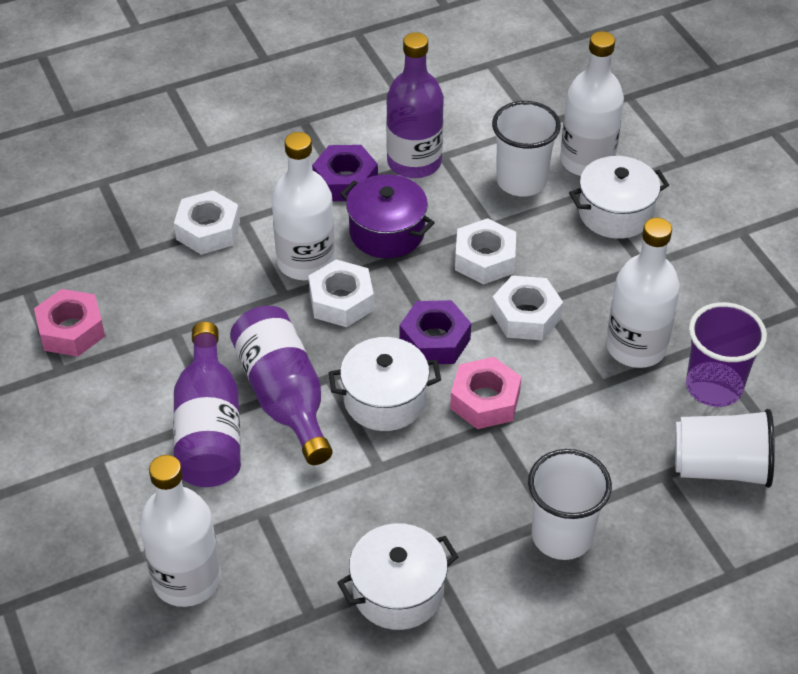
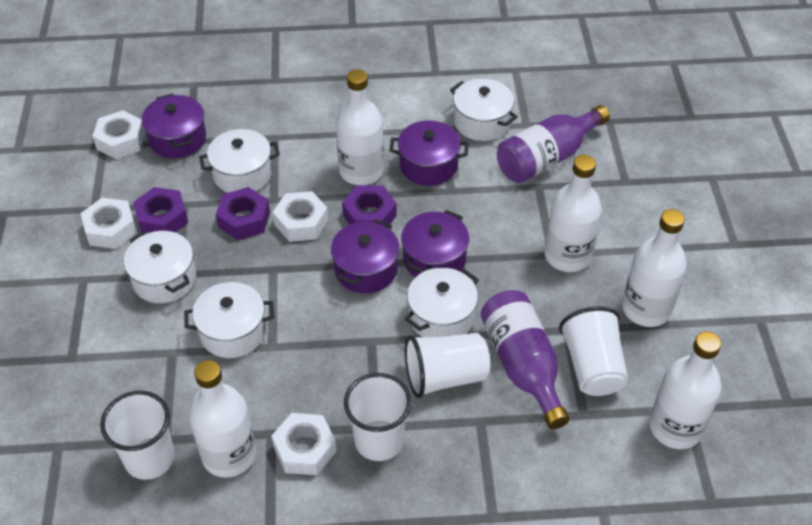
pink nut: [34,289,105,357] [450,357,521,429] = 2 -> none = 0
purple bottle: [173,322,241,487] [230,306,332,465] [386,32,444,178] = 3 -> [480,290,570,429] [497,105,610,183] = 2
purple cup: [686,302,767,407] = 1 -> none = 0
purple nut: [312,145,378,201] [400,300,471,364] = 2 -> [133,187,188,233] [216,187,270,240] [342,185,397,225] = 3
purple pot: [340,174,435,258] = 1 -> [142,94,206,159] [331,219,400,294] [389,121,468,186] [401,210,469,277] = 4
white bottle: [139,455,221,607] [271,132,335,280] [560,31,624,176] [606,218,680,368] = 4 -> [189,360,256,478] [336,69,384,185] [544,155,602,272] [622,209,687,327] [649,332,722,449] = 5
white cup: [492,101,561,196] [528,449,612,560] [675,409,775,488] = 3 -> [100,391,175,480] [344,373,412,461] [405,333,490,398] [559,307,628,396] = 4
white pot: [329,337,441,431] [337,523,458,630] [569,156,669,239] = 3 -> [124,231,196,303] [184,282,274,358] [199,129,280,193] [405,267,479,337] [450,79,518,141] = 5

